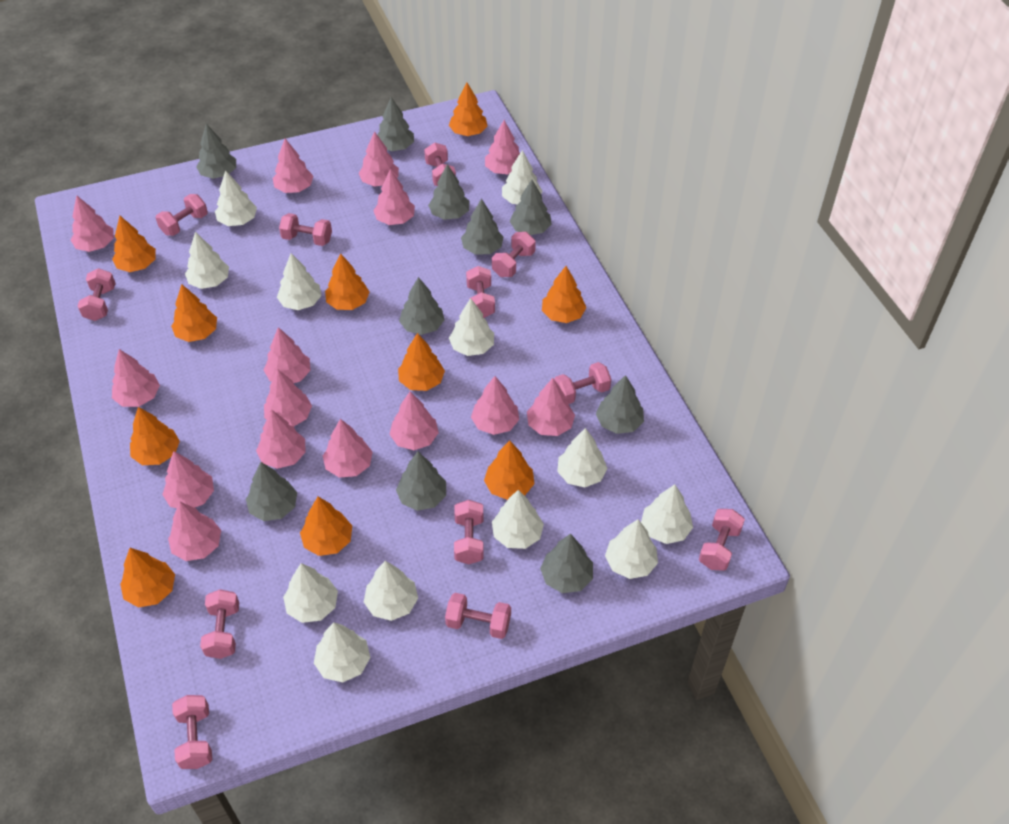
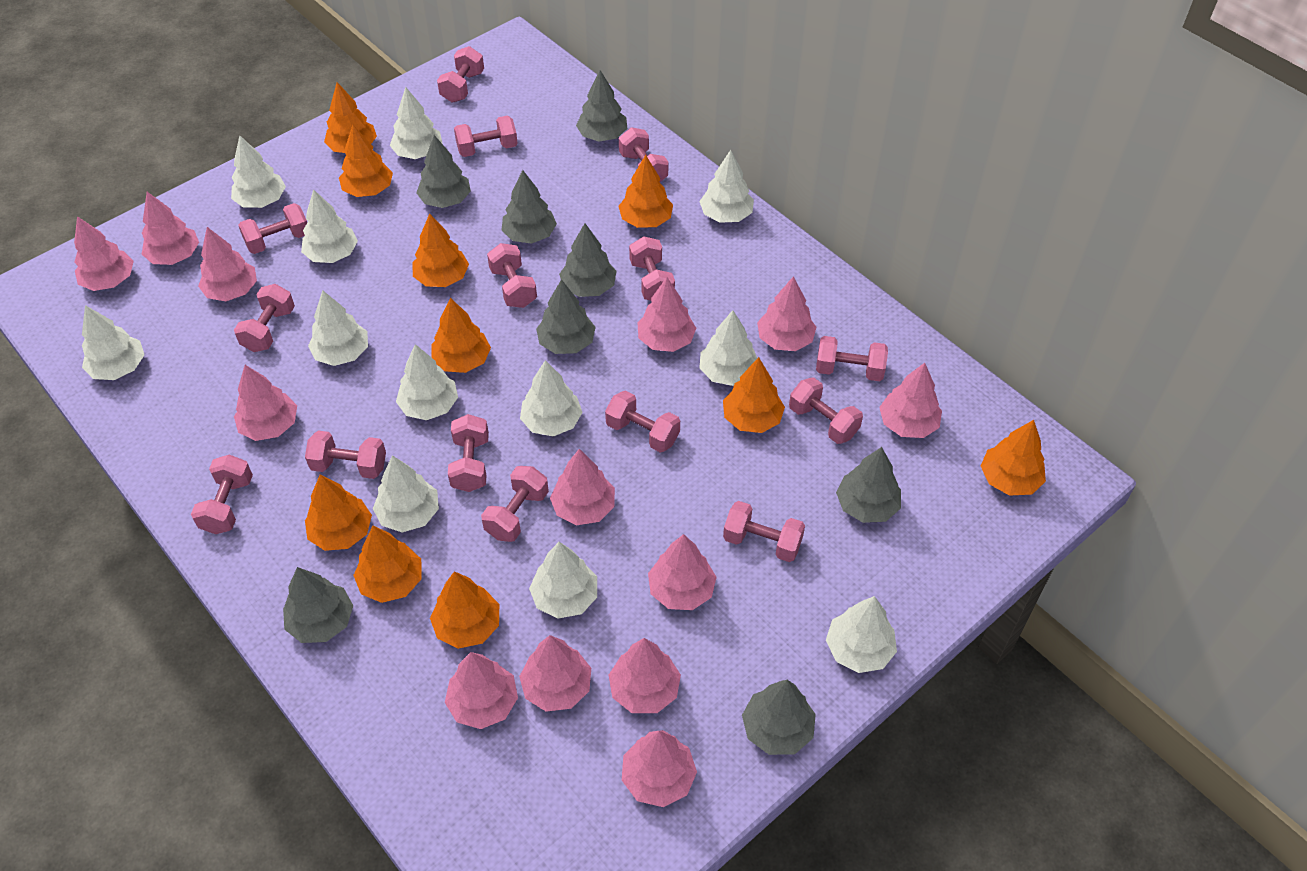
grey tree: [196,124,236,179] [246,462,297,521] [378,97,414,151] [396,452,446,511] [399,277,444,335] [428,164,470,220] [461,199,503,255] [510,180,552,235] [540,534,593,593] [596,375,644,434] = 10 -> [283,567,353,643] [416,135,471,208] [501,170,557,244] [536,279,596,354] [559,223,617,297] [576,70,627,142] [742,680,816,755] [836,447,901,523] = 8
pink dumbbell: [78,268,116,321] [156,194,208,236] [172,695,212,769] [200,589,239,659] [279,213,332,246] [424,143,456,186] [445,593,511,639] [454,500,484,564] [466,266,495,318] [492,232,536,277] [554,362,611,404] [699,509,745,571] = 12 -> [191,455,253,534] [234,284,295,352] [238,203,307,254] [305,431,386,479] [437,46,484,103] [448,414,489,492] [454,116,518,157] [481,466,549,542] [487,243,537,308] [605,390,680,453] [619,127,668,183] [629,236,675,301] [723,501,805,562] [789,377,863,444] [816,336,888,381] = 15
pink tree: [71,195,114,252] [112,349,160,407] [162,451,214,508] [168,502,221,561] [256,409,306,469] [264,327,311,383] [264,370,312,427] [273,138,313,193] [323,419,372,478] [359,131,399,187] [373,169,415,225] [389,391,439,450] [471,376,519,435] [485,120,520,174] [527,378,575,436] = 15 -> [74,216,134,291] [142,192,199,265] [198,227,257,301] [234,365,297,441] [445,652,518,729] [519,635,591,712] [550,449,615,525] [609,638,681,713] [622,730,697,807] [638,277,696,352] [648,534,717,610] [757,276,817,351] [879,363,942,438] = 13

